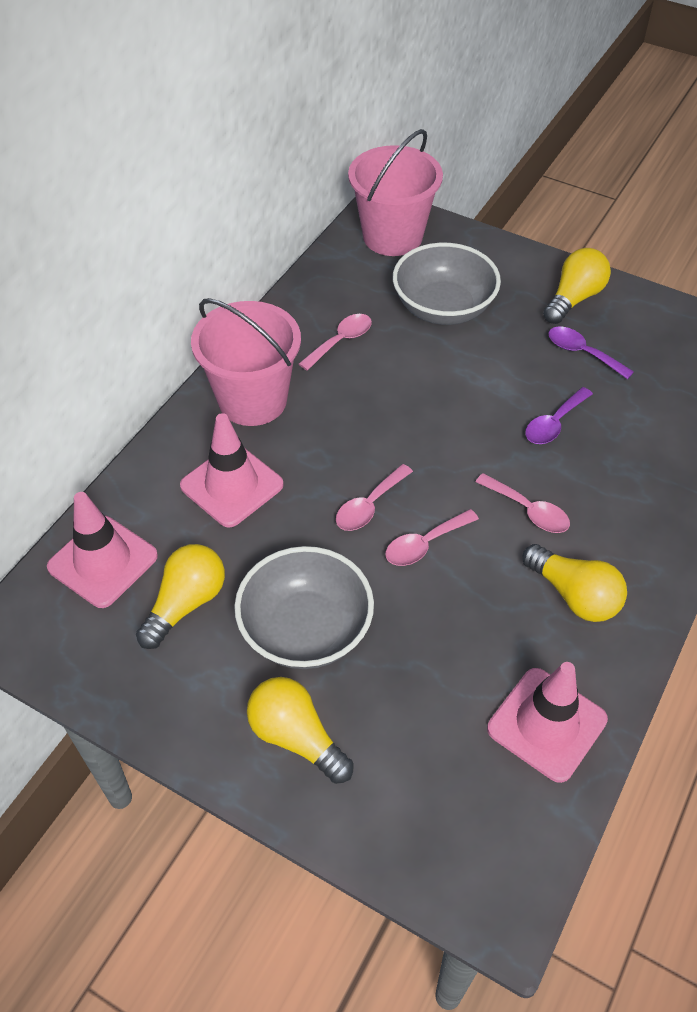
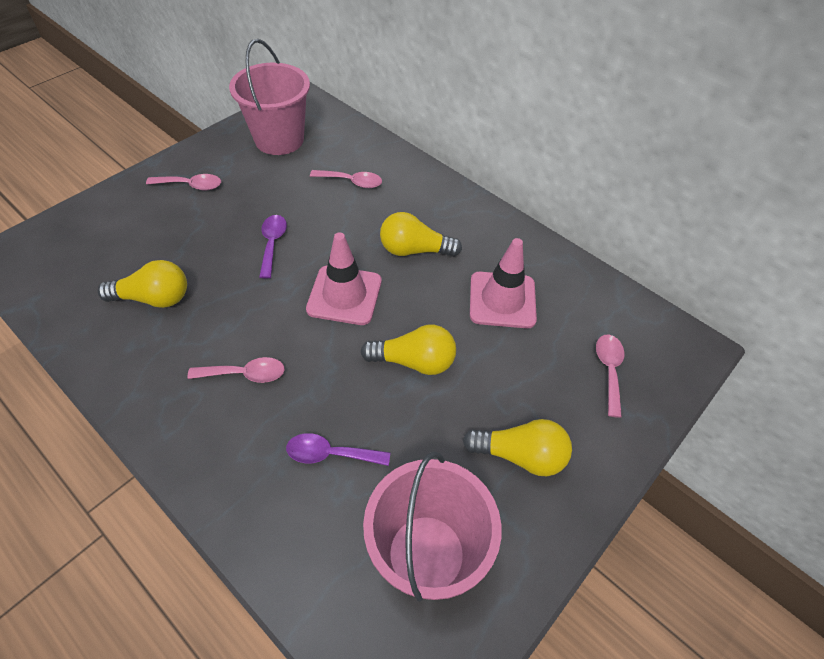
grey bowl: [234,546,374,669] [393,243,501,325] = 2 -> none = 0
pink traffic cone: [47,492,158,608] [180,413,284,528] [487,662,608,783] = 3 -> [306,232,382,325] [470,238,537,328] = 2

